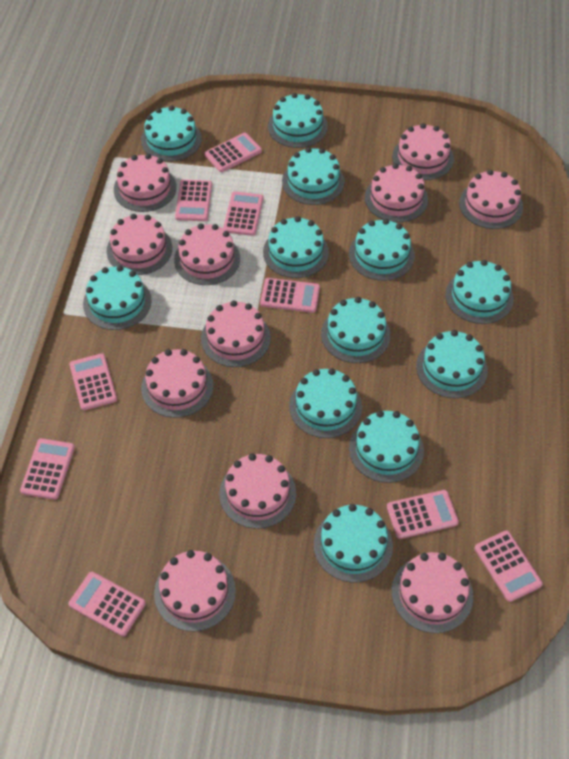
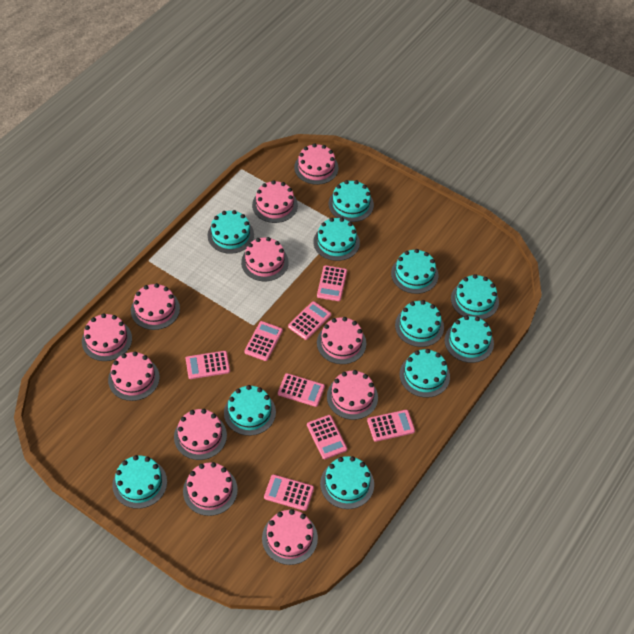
pink calculator: [20,438,75,500] [68,572,146,637] [69,353,117,411] [175,179,212,221] [205,133,262,172] [223,191,263,236] [260,278,320,313] [387,490,459,539] [474,530,543,602] = 9 -> [186,351,230,379] [244,321,283,361] [264,474,314,511] [278,373,325,407] [288,301,331,340] [307,415,347,459] [317,265,347,301] [367,410,415,442] = 8
turquoise cake: [83,265,152,330] [141,106,202,161] [263,216,329,278] [268,93,328,148] [282,147,345,205] [289,368,362,438] [314,504,393,583] [321,297,391,363] [349,219,415,281] [349,410,424,483] [416,330,488,398] [446,260,514,324] = 12 -> [112,455,167,509] [208,210,254,254] [224,385,276,436] [313,218,360,261] [320,456,374,509] [329,180,374,222] [391,249,438,294] [395,300,444,347] [400,349,450,398] [444,316,494,363] [451,274,499,320] = 11

